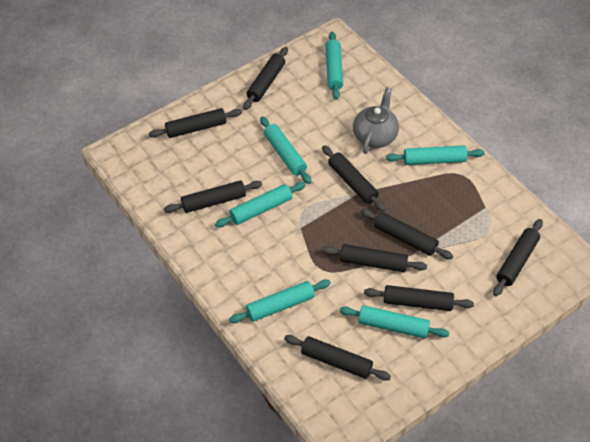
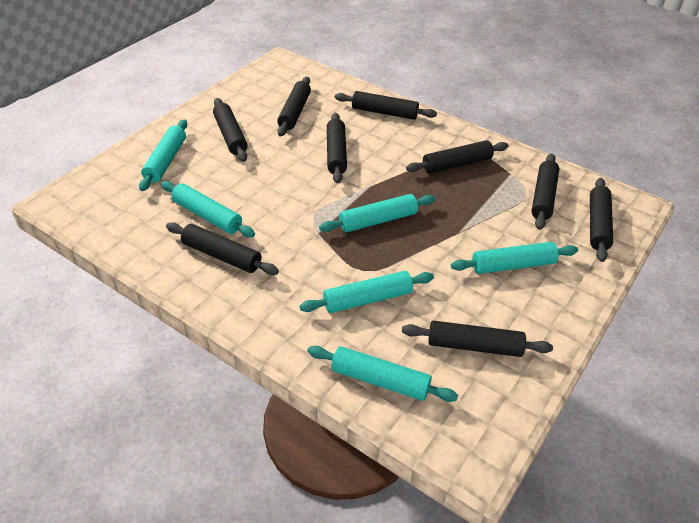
grey teapot: [353,87,399,154] = 1 -> none = 0

